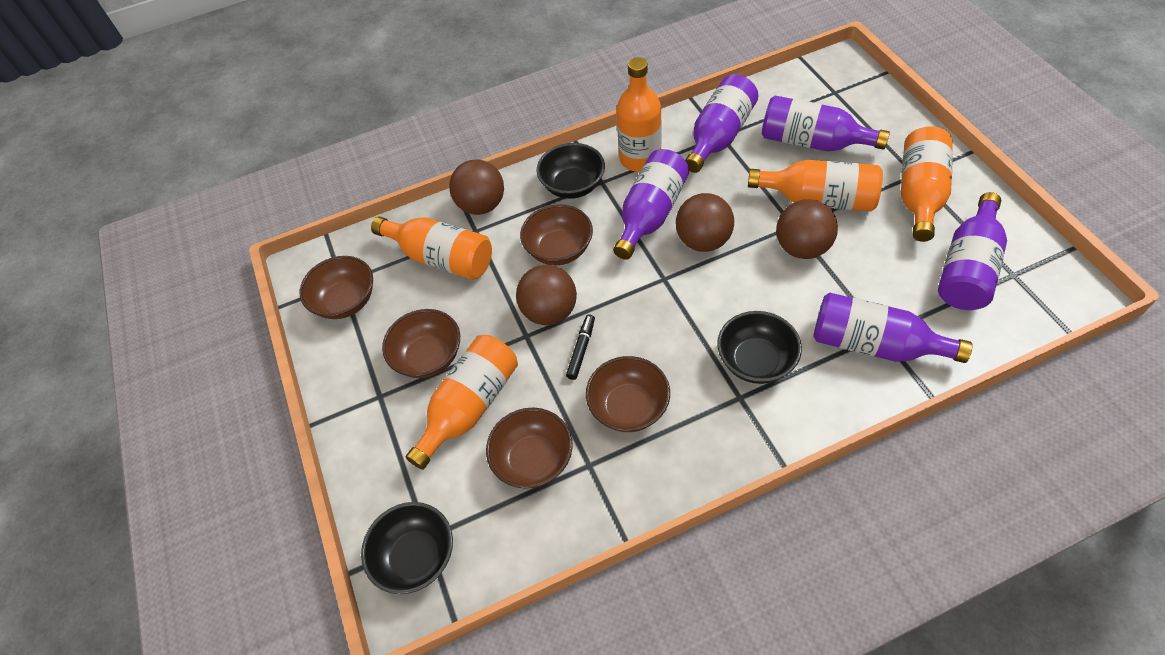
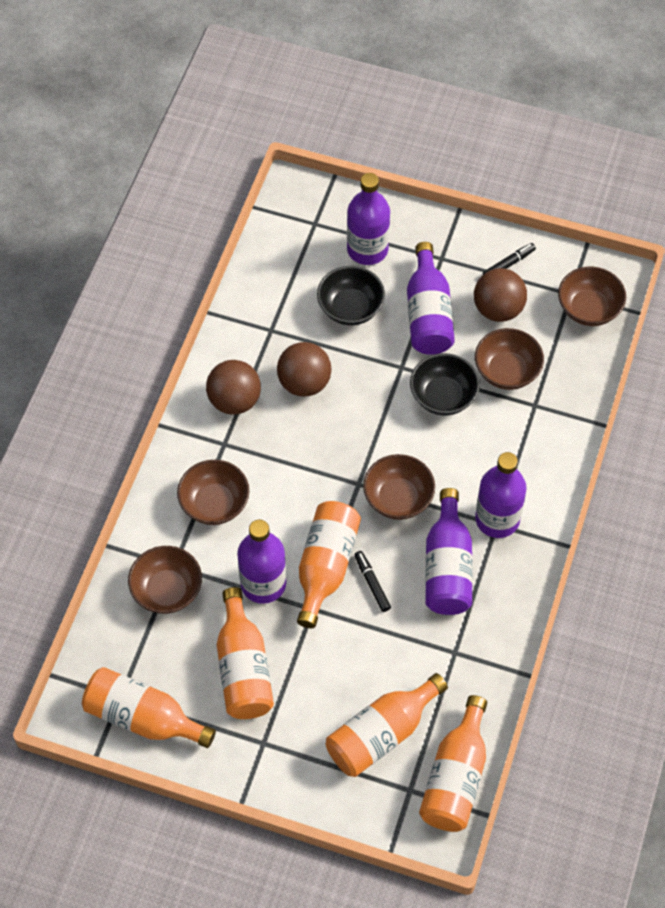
black bowl: [361,502,453,594] [536,143,605,199] [717,311,802,384] = 3 -> [317,266,385,325] [410,353,480,415] = 2
black marker: [566,314,595,380] = 1 -> [354,551,391,612] [483,243,536,275] = 2
brown ball: [449,159,504,215] [516,265,577,325] [676,193,734,252] [776,199,838,259] = 4 -> [206,360,261,415] [277,342,332,397] [474,268,527,322] = 3

